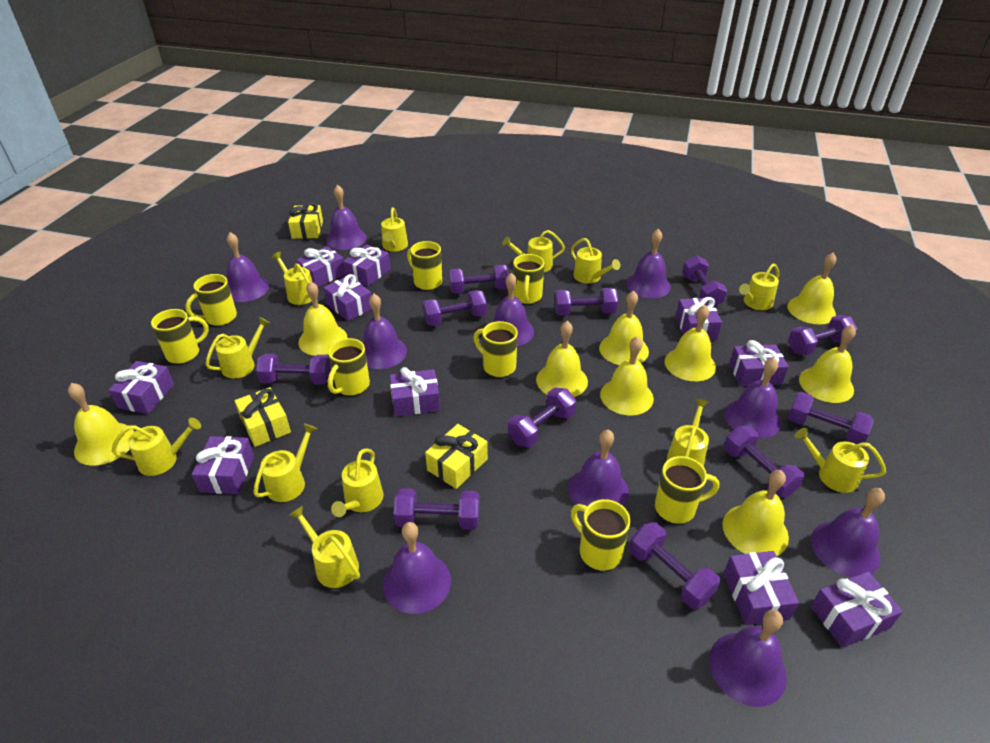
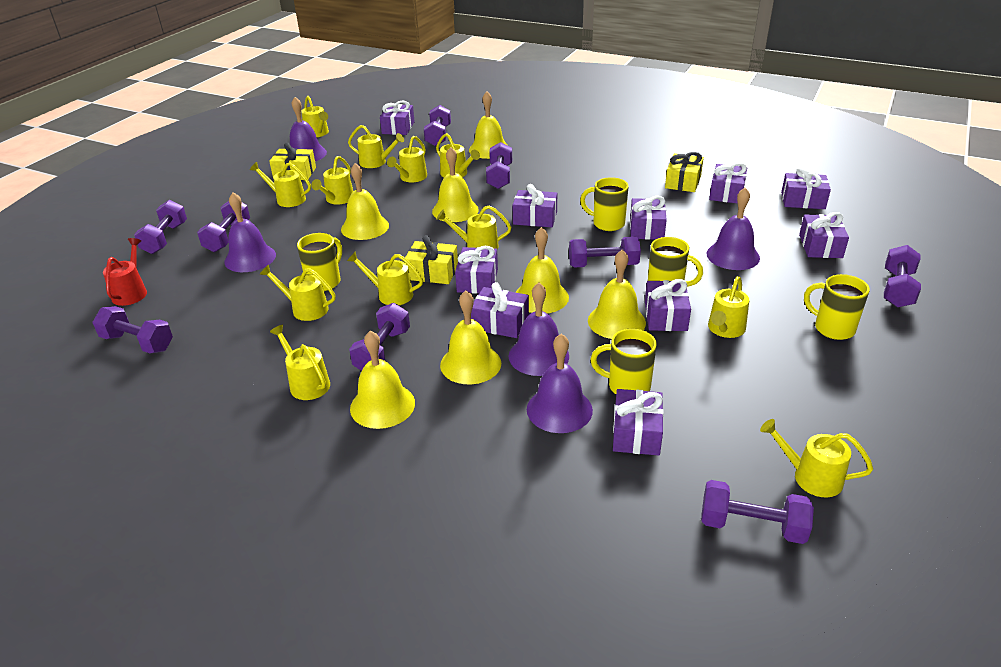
purple bell: [227,232,269,302] [326,185,367,250] [363,294,407,369] [383,522,451,614] [491,273,534,346] [568,430,629,507] [626,229,671,298] [709,610,787,707] [724,358,781,439] [811,488,885,577] = 10 -> [224,192,276,272] [290,97,327,161] [509,283,569,376] [527,334,593,433] [707,187,760,270] = 5
purple dumbbell: [256,354,331,385] [393,488,480,530] [422,290,487,326] [449,265,509,294] [508,387,576,447] [554,288,618,316] [629,522,721,609] [682,255,727,307] [724,426,804,498] [788,315,857,355] [788,392,874,444] = 11 -> [93,306,173,354] [134,200,187,254] [197,201,250,252] [349,303,410,371] [424,105,451,146] [486,142,512,189] [569,237,641,268] [702,480,814,544] [884,245,921,308] = 9
red watering can: none = 0 -> [103,238,147,306] = 1
yellow bell: [68,383,134,466] [298,281,348,356] [536,321,588,397] [599,291,649,365] [600,336,654,415] [665,305,716,381] [722,470,789,556] [787,253,837,324] [799,325,856,403] = 9 -> [341,163,389,240] [350,330,415,429] [432,147,479,222] [440,290,501,384] [469,92,507,159] [515,227,569,313] [588,249,646,339] = 7
yellow mug: [151,309,209,364] [185,274,237,326] [328,338,370,395] [407,241,442,290] [473,321,518,377] [513,254,545,304] [571,499,631,570] [655,456,719,524] = 8 -> [297,233,342,291] [580,177,629,231] [590,329,657,394] [648,237,703,286] [804,274,870,340] = 5

